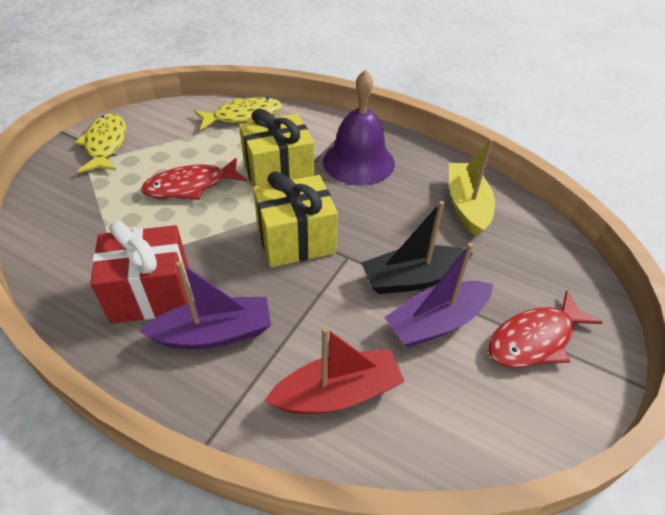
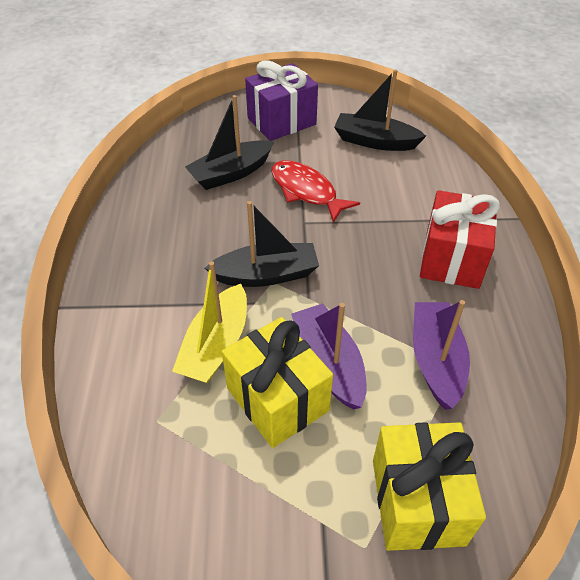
black boat: [361,201,473,294] = 1 -> [185,95,274,190] [205,201,319,287] [334,69,426,151] = 3
purple bell: [323,69,395,185] = 1 -> none = 0
purple gift: none = 0 -> [245,60,318,141] = 1
red boat: [265,327,405,414] = 1 -> none = 0
red fish: [141,158,247,200] [488,291,603,368] = 2 -> [271,160,360,223] = 1
yellow fish: [75,113,126,173] [194,97,282,130] = 2 -> none = 0

